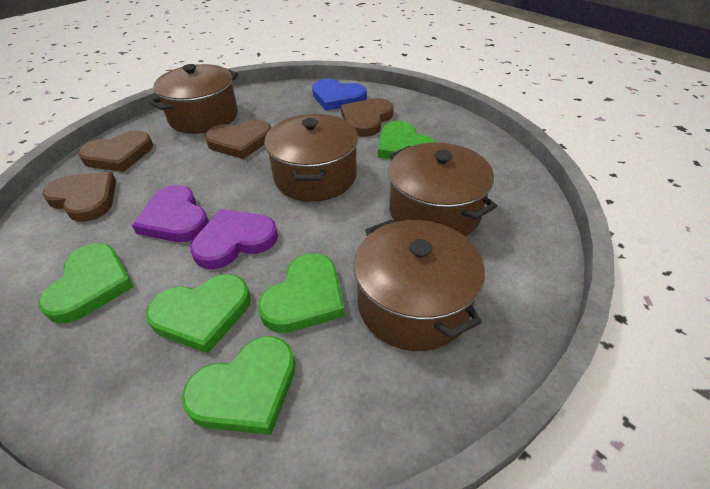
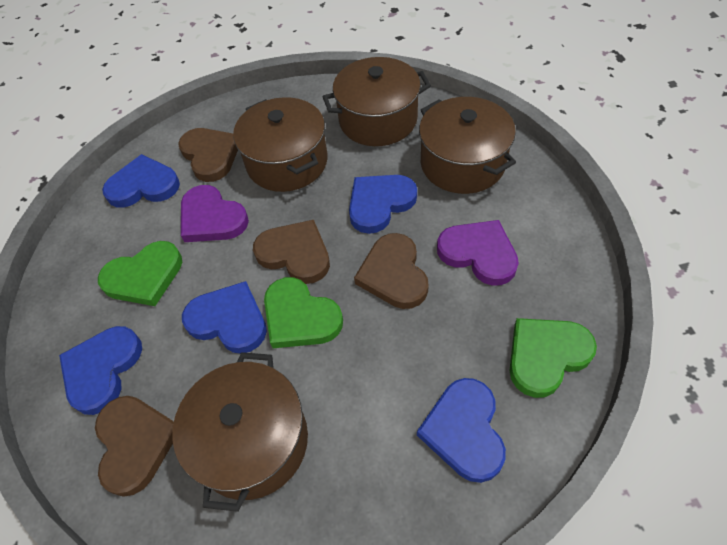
blue heart: [312,79,367,111] = 1 -> [59,326,142,415] [102,154,180,208] [182,281,267,354] [349,175,417,234] [417,378,506,483] = 5
green heart: [38,243,134,324] [146,274,250,353] [182,336,295,435] [258,253,345,333] [378,121,435,160] = 5 -> [98,241,182,306] [264,277,343,348] [509,318,597,398] = 3

